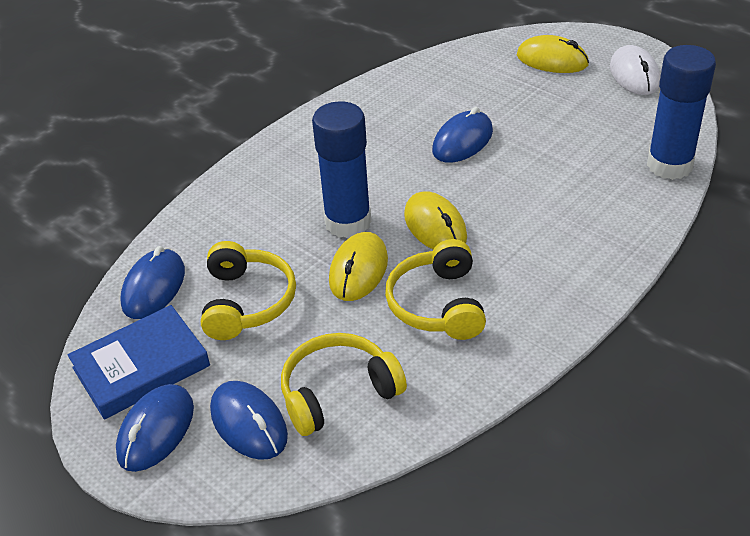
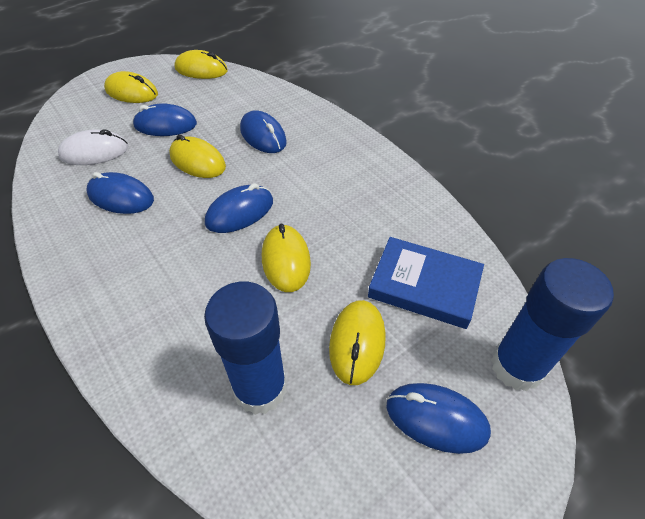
blue mouse: [116,384,194,472] [120,246,185,319] [210,381,288,460] [432,107,493,163] = 4 -> [86,172,154,214] [133,103,197,136] [205,183,273,233] [240,110,287,153] [387,383,491,454] = 5
yellow headphones: [201,241,296,340] [281,333,407,436] [385,239,486,340] = 3 -> none = 0
yellow mouse: [329,232,388,301] [404,191,467,249] [517,35,589,73] = 3 -> [104,71,158,103] [169,134,226,178] [174,50,228,79] [262,224,311,292] [329,300,386,385] = 5

